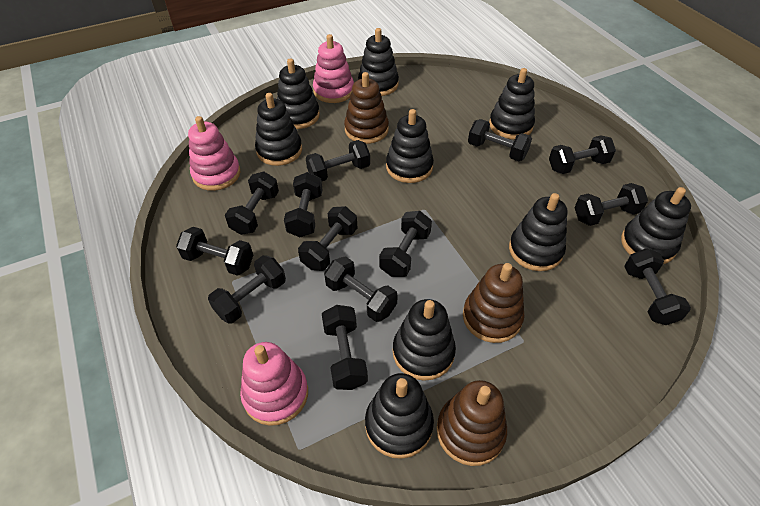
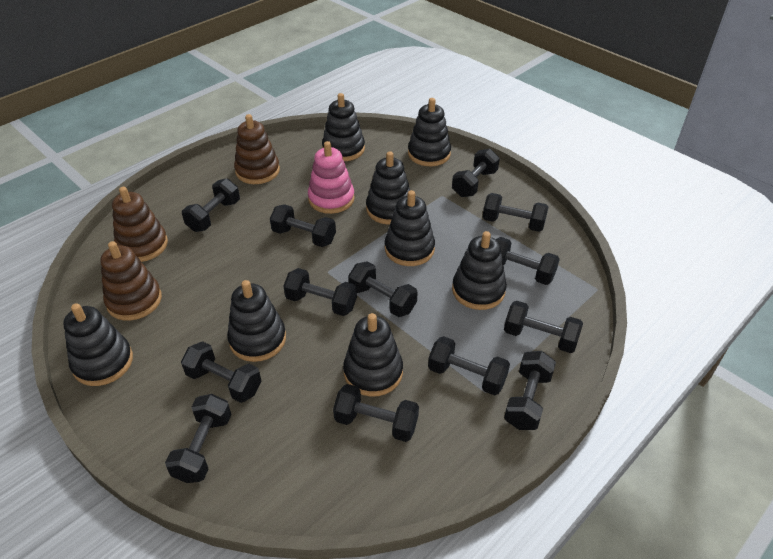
black stacking toy: [255,93,302,166] [277,58,320,129] [358,28,399,96] [365,373,434,459] [386,109,434,183] [393,299,456,381] [489,68,535,139] [509,193,567,271] [621,187,691,264] = 9 -> [63,303,133,386] [227,280,286,362] [322,93,365,161] [343,313,403,397] [366,151,410,225] [385,190,435,266] [408,98,451,166] [452,231,507,310] = 8
pink stacking toy: [188,116,240,191] [240,342,308,426] [313,34,354,103] = 3 -> [308,141,355,214] = 1

